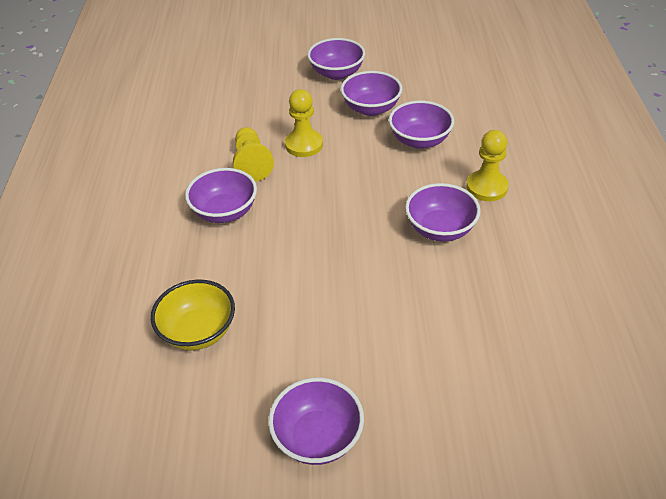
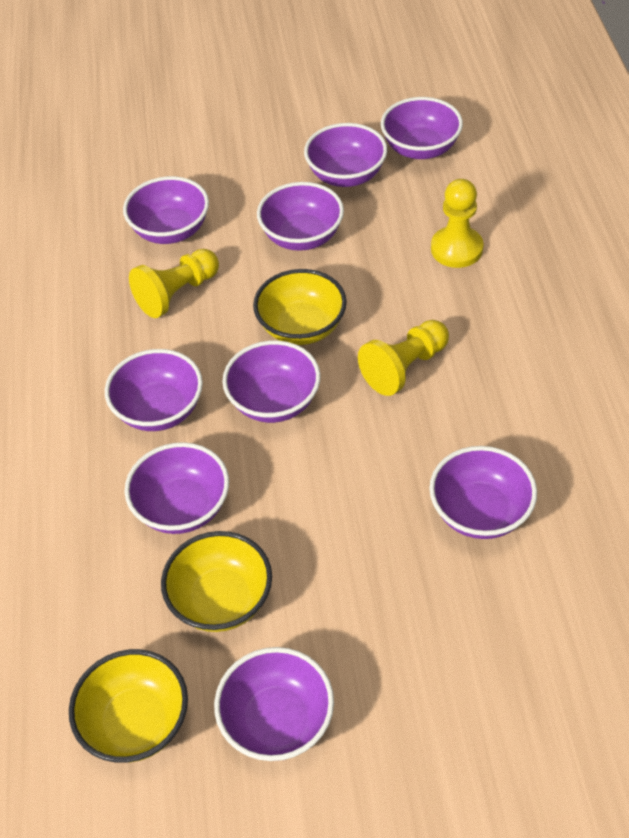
purple bowl: [185,168,257,223] [268,377,364,465] [307,38,365,80] [341,71,402,116] [389,101,454,149] [405,183,480,242] = 6 -> [105,349,203,431] [123,176,209,244] [125,442,229,534] [214,647,334,761] [222,340,321,423] [257,182,344,251] [304,123,387,187] [381,97,463,159] [429,446,537,539] = 9
yellow bowl: [151,280,235,350] = 1 -> [69,649,188,763] [161,531,272,632] [253,269,347,345] = 3

